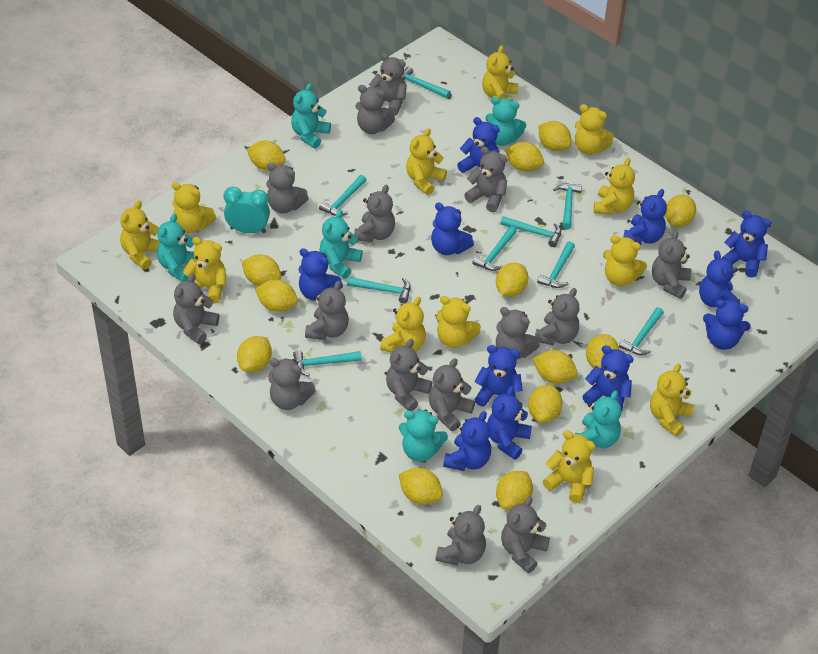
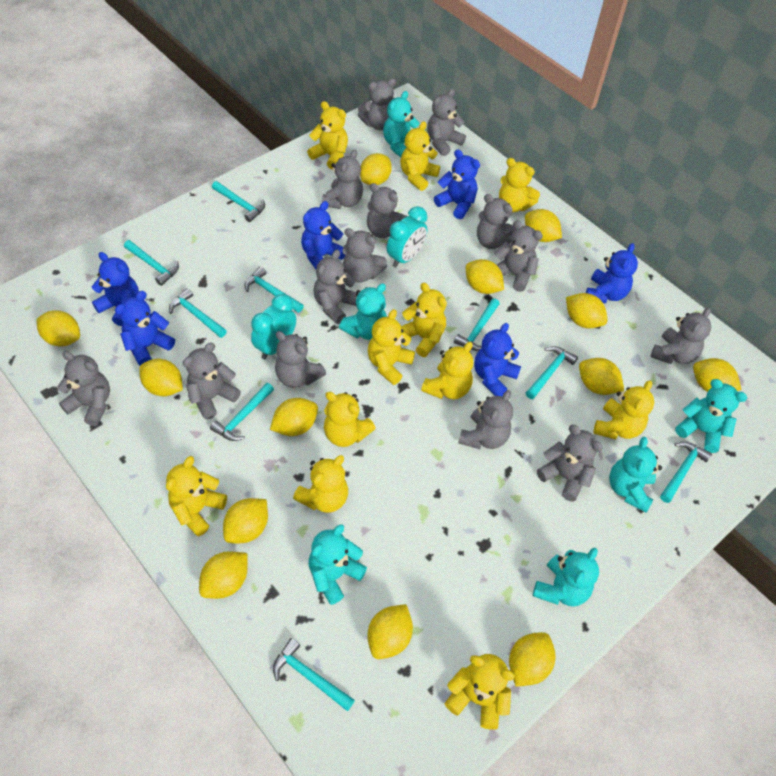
blue teddy bear: [298,248,343,301] [431,202,474,255] [443,411,491,471] [457,117,500,173] [474,345,523,407] [487,386,532,460] [582,345,633,413] [623,189,667,245] [699,250,740,307] [703,300,751,350] [722,210,771,277] = 11 -> [92,252,139,326] [115,291,175,366] [301,201,345,269] [434,149,480,219] [474,323,521,396] [586,243,638,303] = 6
grey teddy bear: [173,273,219,344] [266,163,309,213] [268,358,316,410] [305,281,349,340] [354,185,395,242] [355,85,395,134] [369,53,407,116] [386,339,432,411] [429,358,475,431] [435,505,486,566] [464,147,507,212] [496,307,540,359] [501,497,550,573] [535,288,579,346] [652,231,691,299] = 15 -> [57,351,110,426] [183,343,241,419] [275,331,326,388] [313,250,357,324] [322,149,363,209] [342,228,387,283] [358,78,396,130] [367,183,407,238] [427,89,466,156] [458,390,513,449] [477,194,516,249] [494,220,543,292] [537,425,603,502] [651,307,711,364] = 14
turquoise clock: [224,186,270,233] = 1 -> [251,294,296,359] [387,206,427,268] = 2
yellow teddy bear: [120,200,160,269] [172,182,217,233] [183,237,226,304] [380,297,426,353] [406,128,447,195] [437,296,481,348] [482,45,519,101] [543,430,595,503] [575,104,614,155] [594,158,635,215] [603,235,647,286] [650,363,694,436] = 12 -> [166,456,227,536] [293,455,348,513] [307,101,348,170] [324,392,376,447] [368,309,415,385] [400,121,440,191] [401,283,447,357] [421,342,473,399] [444,654,515,730] [499,158,540,212] [593,380,654,439] = 11

